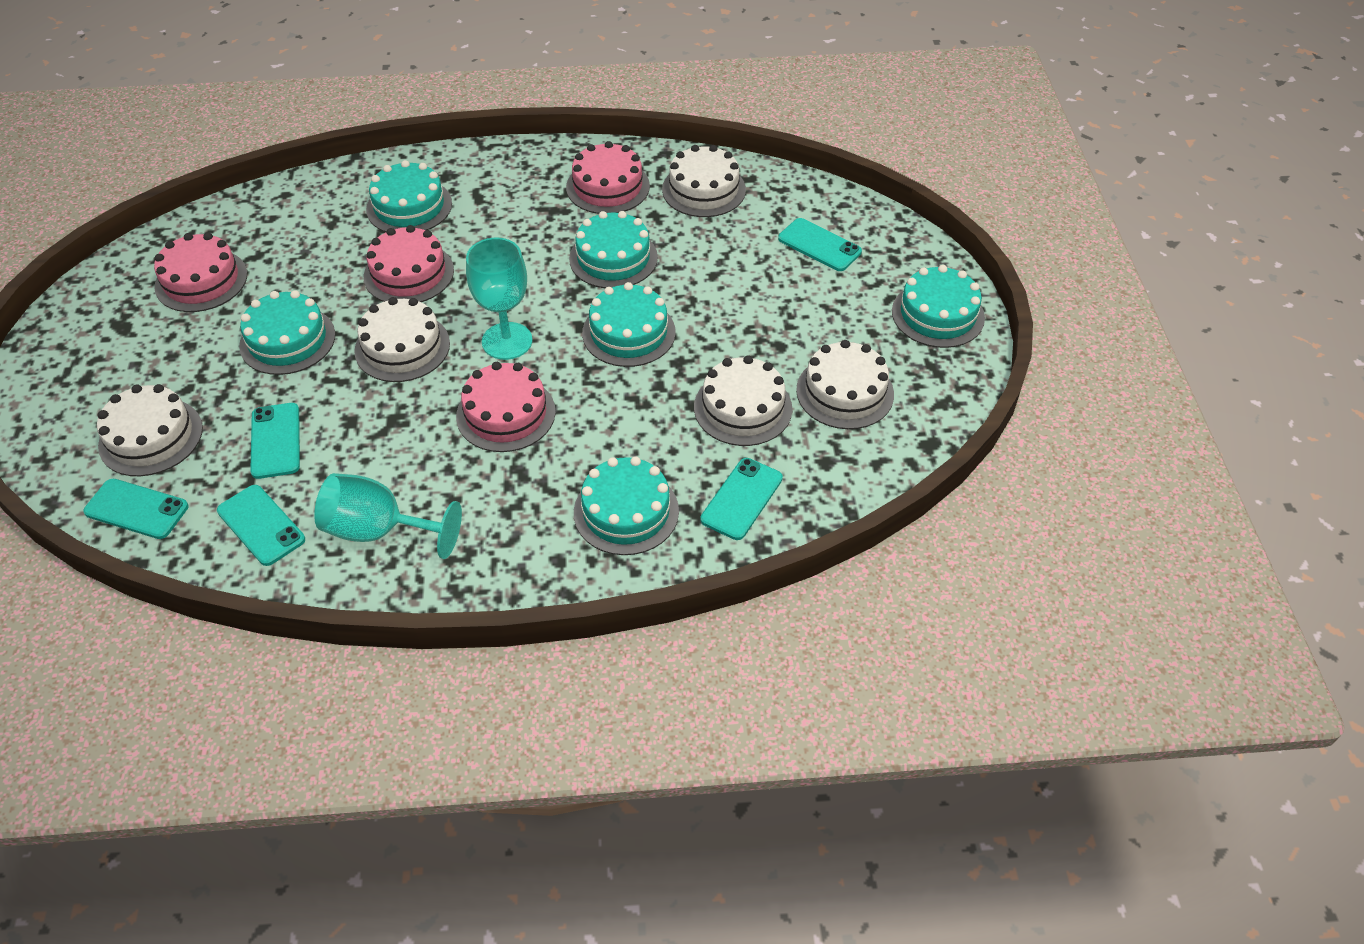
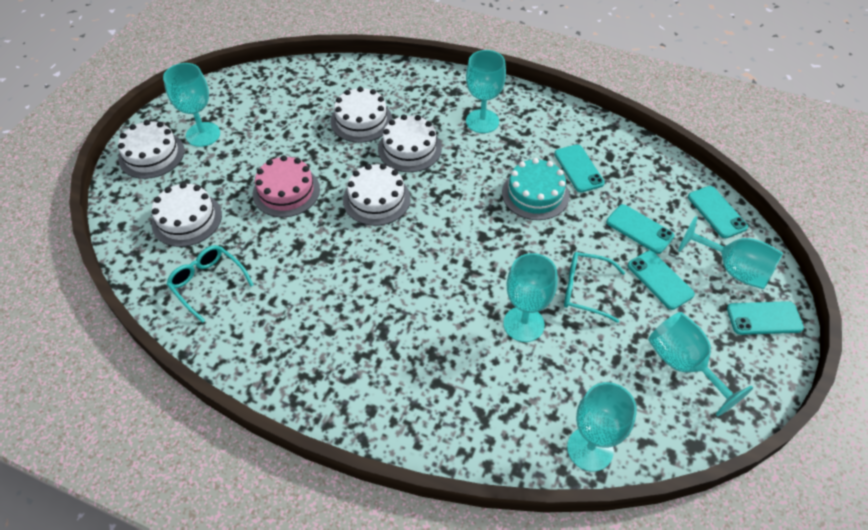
pink cake: [154,233,247,312] [364,225,454,302] [456,362,556,452] [566,141,650,214] = 4 -> [253,155,320,217] = 1
turquoise cake: [239,290,335,375] [366,160,452,232] [569,211,658,288] [574,456,679,555] [582,282,676,367] [892,265,985,348] = 6 -> [502,158,569,220] = 1
turquoise glasses: none = 0 -> [167,245,254,323] [564,252,625,323] = 2
turquoise goblet: [314,473,462,559] [466,238,533,360] = 2 -> [163,63,220,147] [466,50,506,133] [503,253,557,342] [567,382,637,472] [648,312,753,416] [678,216,783,290] = 6

